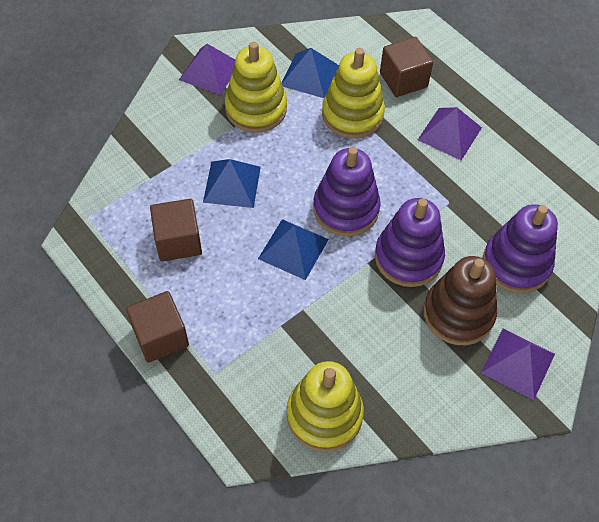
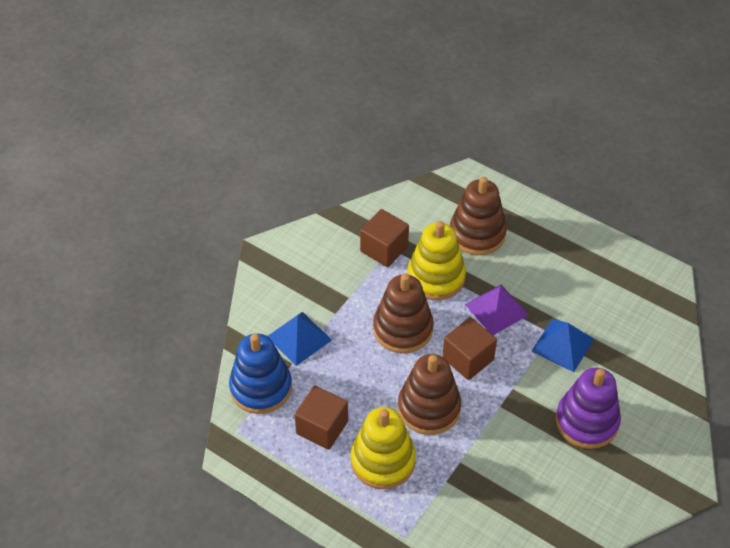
blue pyramid: [203,159,261,208] [258,219,329,280] [282,48,339,98] = 3 -> [268,312,332,366] [531,319,594,372] = 2
blue stacking toy: none = 0 -> [229,333,292,414] = 1
brown stacking toy: [423,256,497,345] = 1 -> [373,274,434,353] [398,354,461,435] [450,177,507,255] = 3
purple pyramid: [179,44,235,95] [418,107,482,160] [481,329,555,400] = 3 -> [465,285,529,335] = 1
purple stacking toy: [313,147,381,236] [375,198,445,287] [483,204,558,293] = 3 -> [555,368,621,449] = 1
yellow stacking toy: [225,42,287,133] [287,361,364,452] [322,48,385,139] = 3 -> [351,407,416,489] [407,221,466,300] = 2

